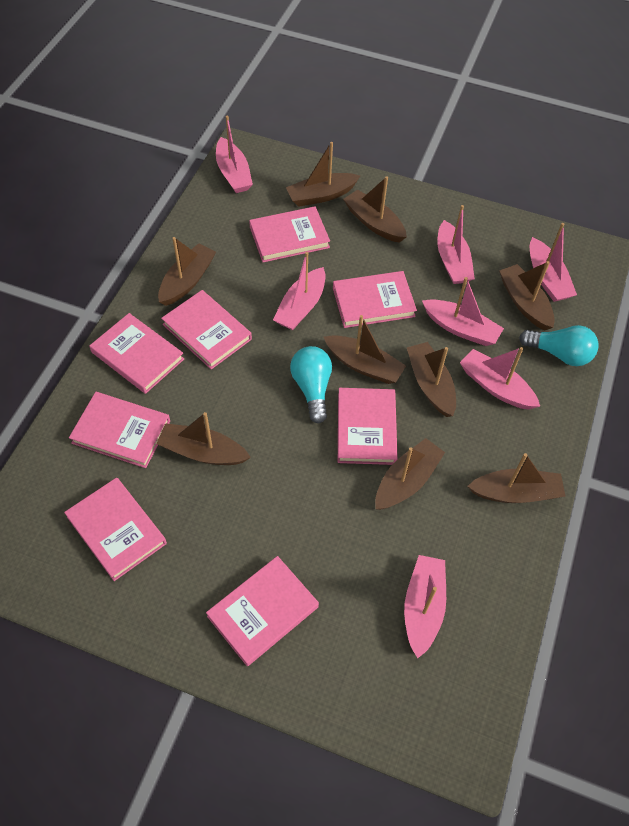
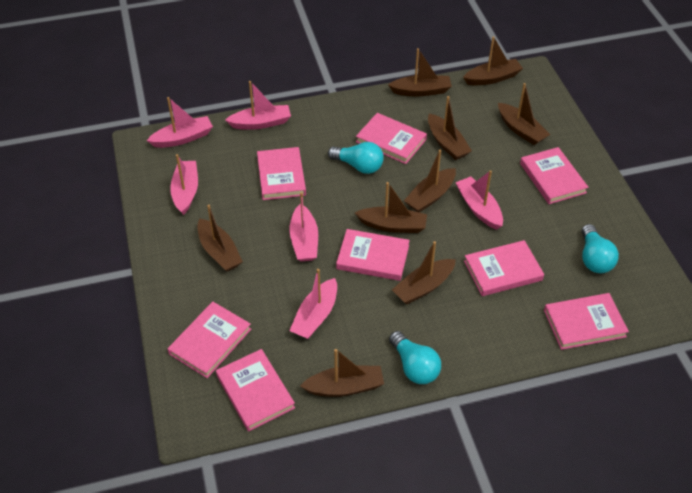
pink boat: [216,116,253,193] [273,252,326,330] [404,555,446,658] [422,277,504,346] [437,205,475,284] [460,347,540,410] [530,223,577,302] = 7 -> [147,97,213,148] [170,154,198,215] [225,81,291,130] [289,192,318,262] [289,269,337,339] [455,170,503,230] = 6
turquoise light bulb: [290,346,332,423] [519,325,599,366] = 2 -> [328,142,384,174] [389,331,441,384] [582,224,619,273] = 3

